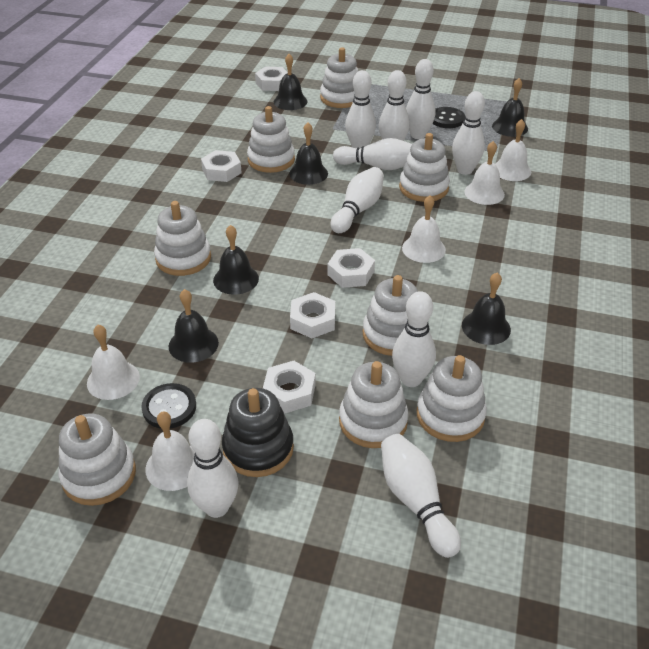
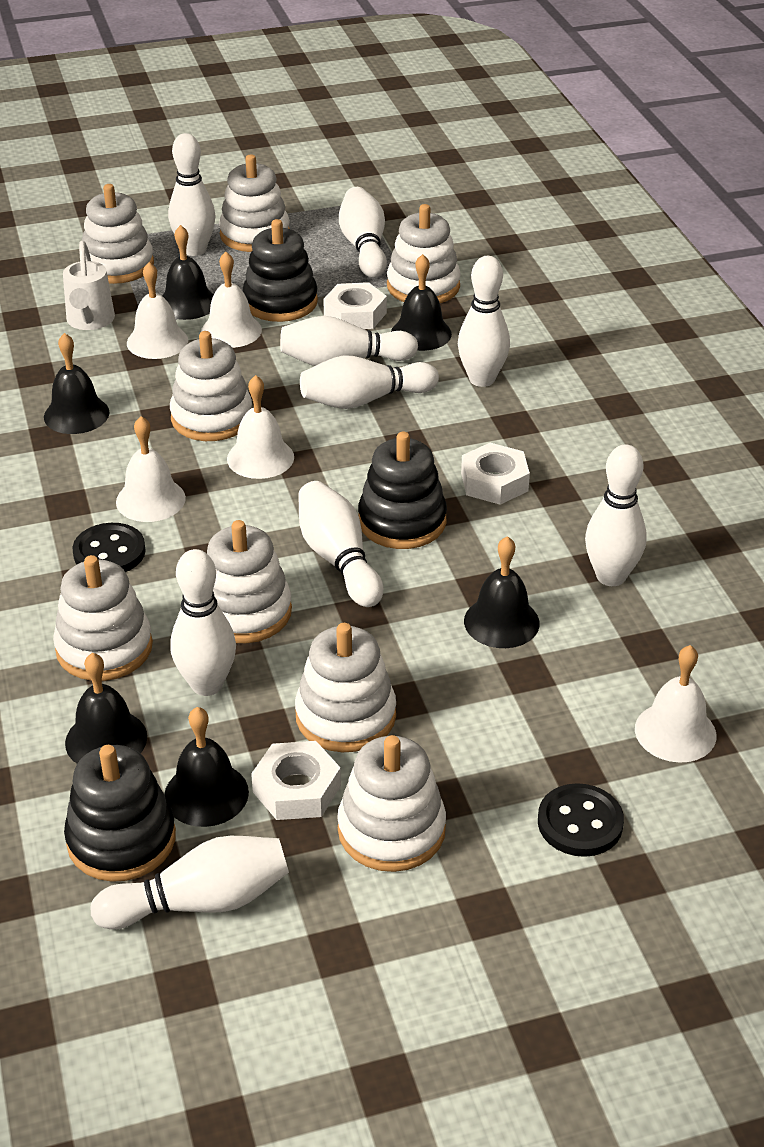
black stacking toy: [222,388,294,477] = 1 -> [64,745,176,882] [242,219,318,322] [358,432,447,549] = 3
white nut: [201,150,242,182] [255,66,288,91] [263,361,316,413] [290,292,335,338] [328,248,375,288] = 5 -> [251,741,341,820] [323,282,387,329] [461,443,530,505] = 3
white watering can: none = 0 -> [63,241,115,330] = 1

